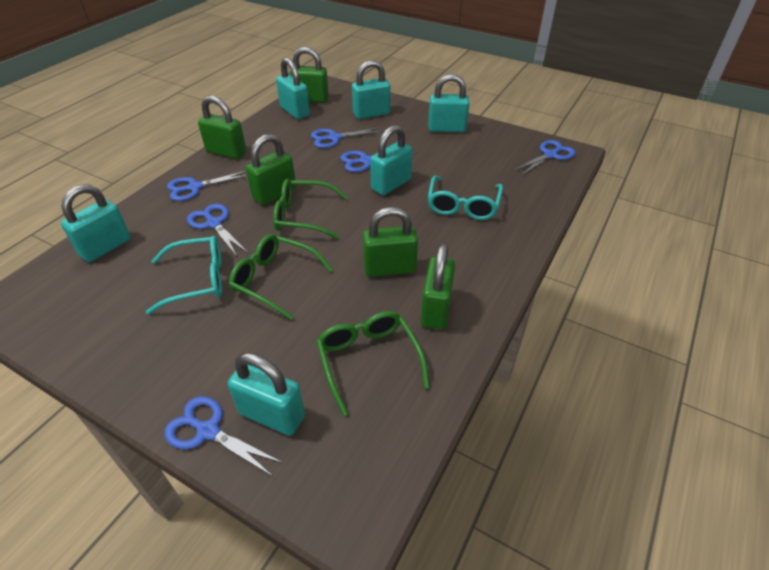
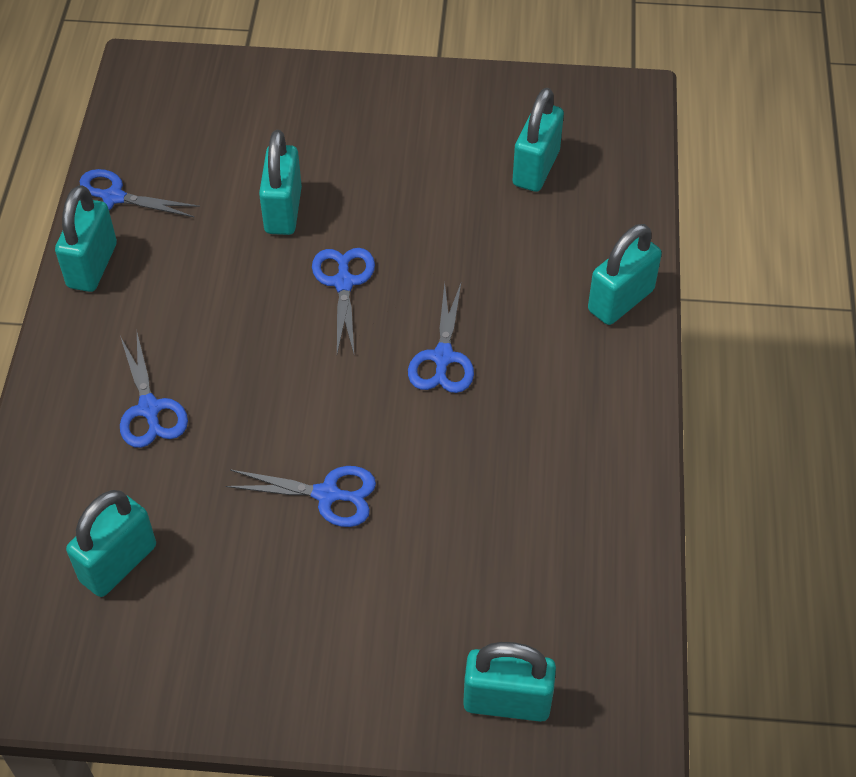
blue scissors: [164,396,283,476] [167,171,247,201] [187,204,248,256] [311,127,383,148] [341,149,417,172] [514,140,575,176] = 6 -> [79,169,200,217] [120,333,188,448] [226,466,376,527] [312,248,375,353] [408,283,474,393] = 5
green glasses: [229,234,333,320] [273,178,347,239] [316,311,429,416] = 3 -> none = 0
green padlock: [198,96,246,159] [246,134,296,205] [290,47,329,103] [363,207,418,277] [421,243,455,330] = 5 -> none = 0
turquoise glasses: [146,236,222,314] [428,175,503,220] = 2 -> none = 0

